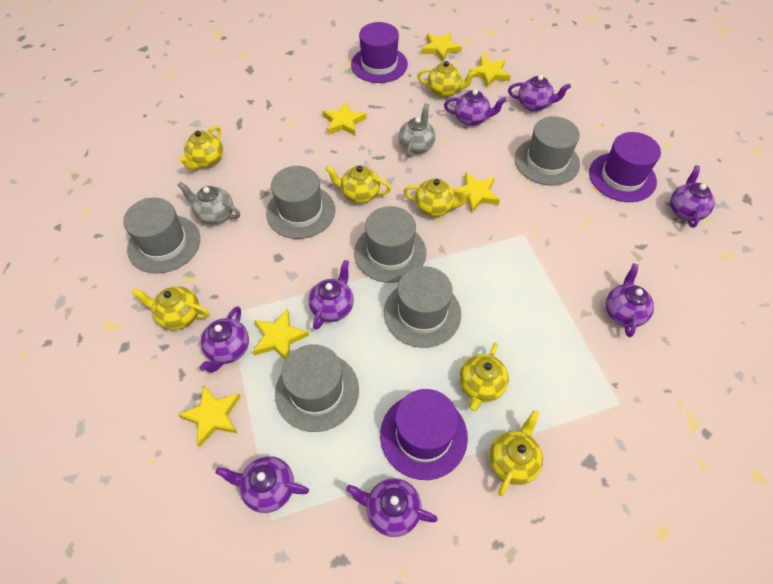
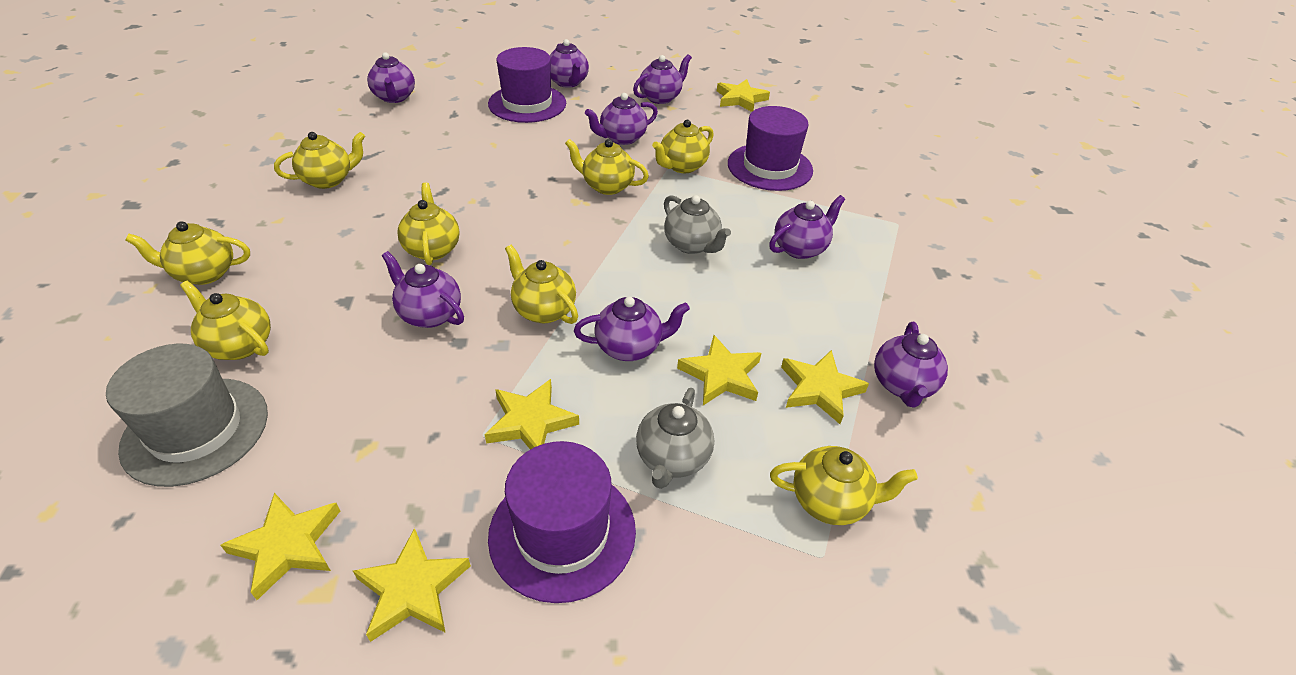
grey hat: [123,198,200,274] [266,166,335,239] [275,344,359,432] [354,206,426,283] [384,266,461,348] [514,116,580,186] = 6 -> [106,344,268,487] = 1
yellow teapot: [132,286,210,330] [178,126,223,170] [325,165,391,203] [403,178,472,217] [417,61,477,98] [459,343,509,411] [489,410,543,496] = 7 -> [125,221,250,285] [180,281,271,360] [274,132,365,189] [397,183,460,265] [505,245,578,324] [565,139,649,195] [652,120,714,173] [770,446,918,525] = 8

